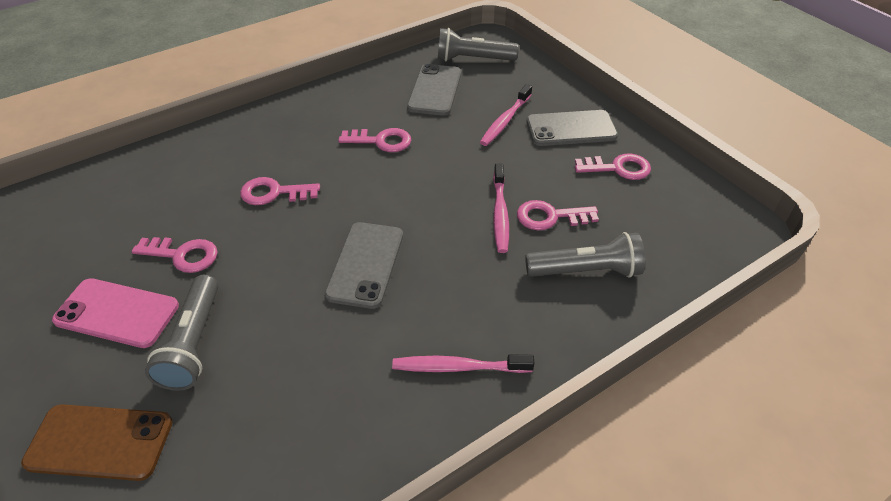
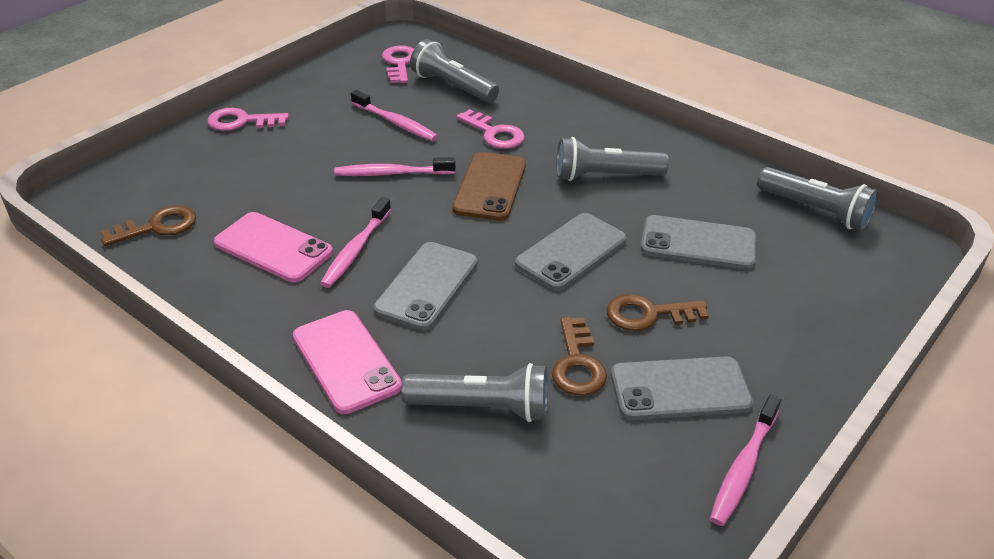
brown key: none = 0 -> [101,205,196,246] [552,317,607,396] [606,294,709,331] = 3
grey flashlight: [145,275,218,391] [437,28,519,62] [525,232,645,278] = 3 -> [401,363,548,422] [410,39,499,103] [556,137,669,181] [757,167,879,231] = 4
grey phone: [325,222,403,309] [407,64,461,116] [527,110,618,146] = 3 -> [373,242,478,330] [515,213,627,291] [611,356,753,420] [641,215,756,269] = 4
pink key: [132,237,218,273] [240,177,320,205] [338,128,411,152] [517,200,599,230] [575,153,651,180] = 5 -> [207,108,289,131] [382,45,414,83] [456,109,525,149] = 3
pink phone: [52,278,179,348] = 1 -> [214,212,333,282] [293,310,402,414] = 2
pink toothbrush: [392,354,534,373] [480,84,532,146] [493,164,509,253] = 3 -> [320,197,391,288] [334,157,455,176] [351,90,438,141] [710,394,781,526] = 4

